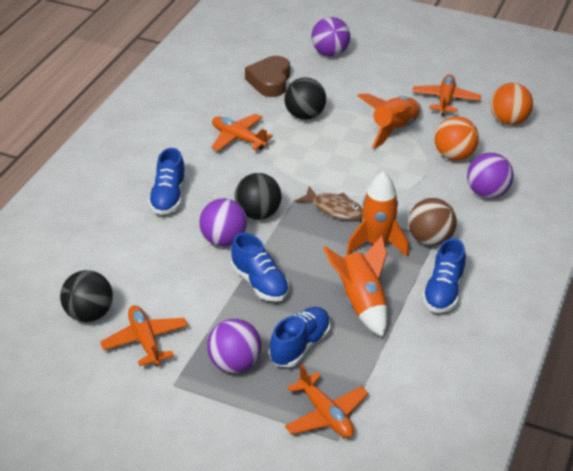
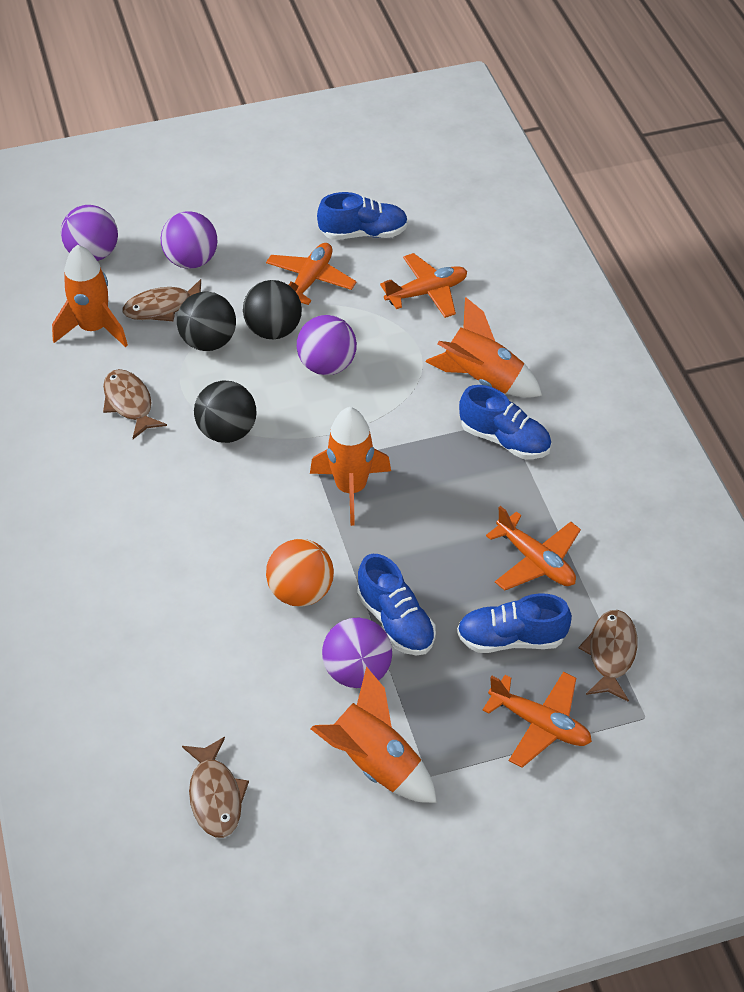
brown ball: [408,198,457,246] = 1 -> none = 0
brown fish: [295,186,363,220] = 1 -> [103,369,167,439] [123,279,201,321] [182,737,249,838] [579,610,637,702] = 4
brown heart: [245,56,290,97] = 1 -> none = 0
orange ball: [435,116,479,160] [490,83,533,125] = 2 -> [266,539,334,607] = 1
orange rocket: [323,236,388,337] [346,171,409,257] [357,94,422,148] = 3 -> [52,245,128,347] [310,407,391,526] [310,667,437,803] [425,297,542,398] = 4

